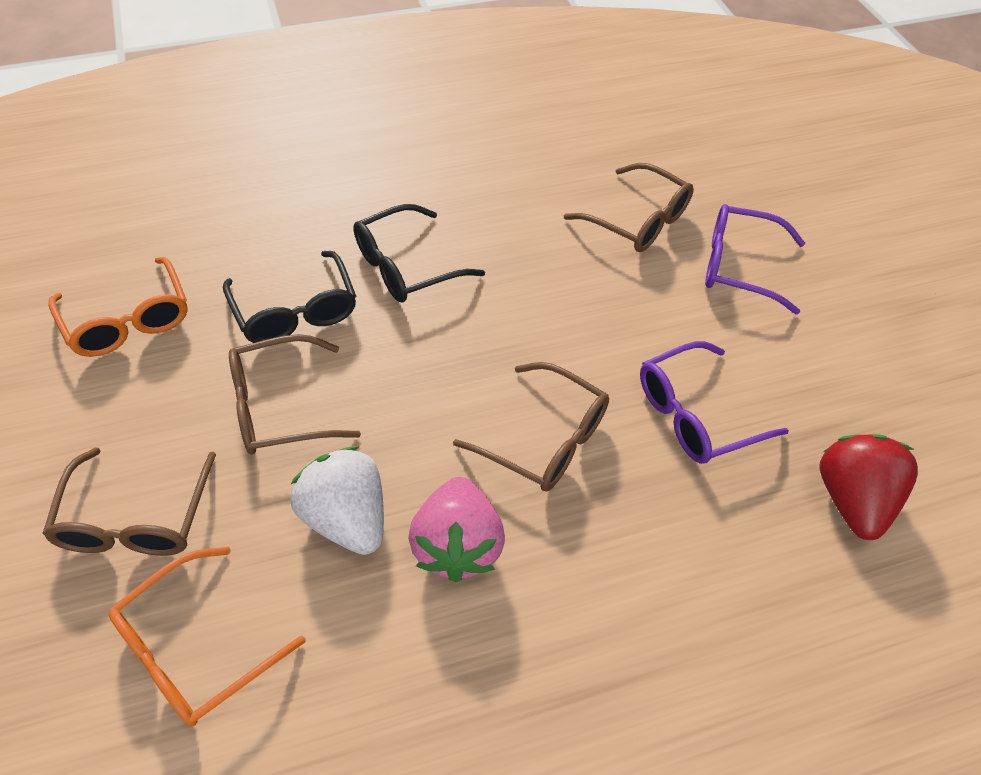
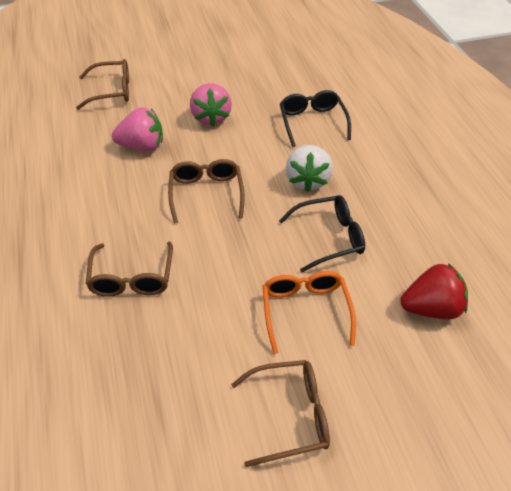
orange glasses: [49,257,188,357] [108,547,306,727] = 2 -> [263,271,356,354] = 1
pink strawberry: [408,477,505,582] = 1 -> [112,107,163,151] [190,83,232,126] = 2
purple glasses: [640,341,789,464] [705,204,805,315] = 2 -> none = 0

